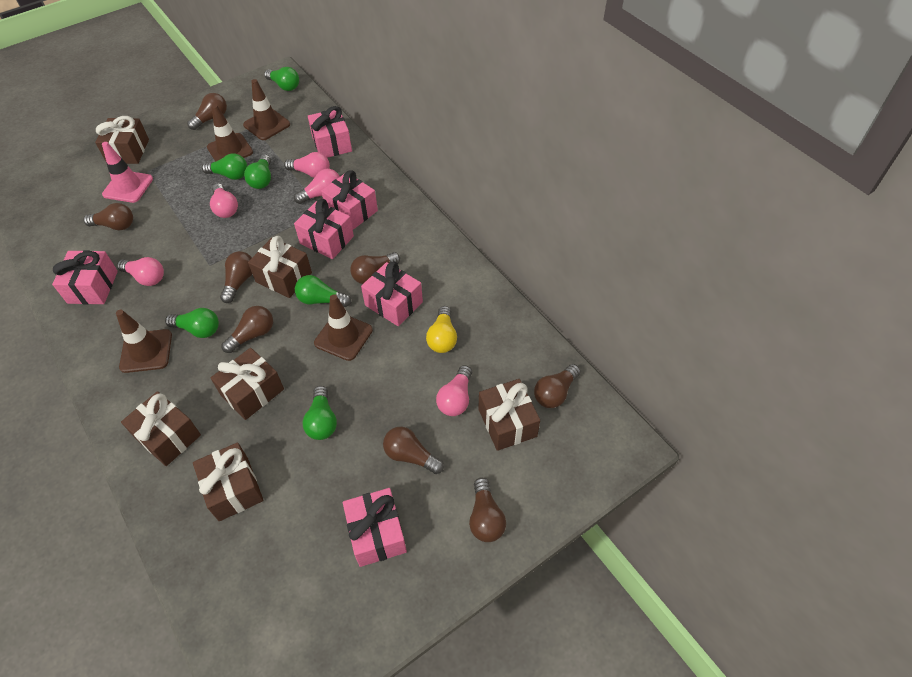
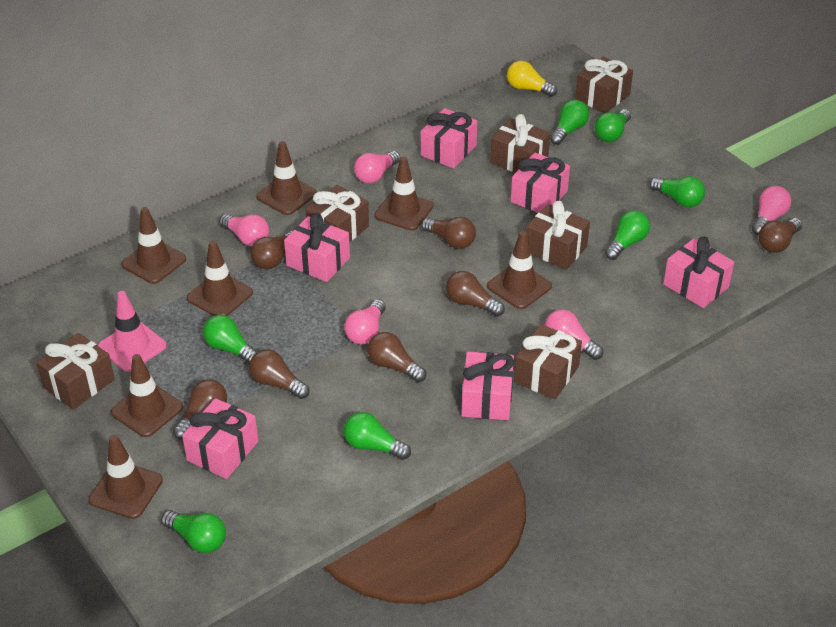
brown light bulb: [83,203,133,230] [187,93,227,130] [220,251,252,303] [221,306,273,353] [350,252,400,284] [383,427,444,474] [469,477,506,542] [534,364,580,408] = 8 -> [173,379,227,439] [249,349,310,399] [251,231,292,269] [367,332,426,382] [421,217,476,249] [446,271,505,317] [759,218,802,253] = 7
brown traffic cone: [116,310,172,373] [207,104,253,161] [243,79,290,140] [314,294,373,361] = 4 -> [88,434,163,519] [111,354,183,437] [121,207,186,284] [187,240,253,316] [256,141,317,215] [374,157,433,231] [487,231,552,309] = 7
green light bulb: [165,308,219,338] [202,153,247,180] [244,154,271,189] [264,67,299,91] [295,275,351,307] [303,386,337,440] = 6 -> [161,510,226,553] [203,315,258,364] [344,412,411,460] [550,100,589,145] [595,109,631,142] [605,210,650,260] [649,176,705,207] = 7

